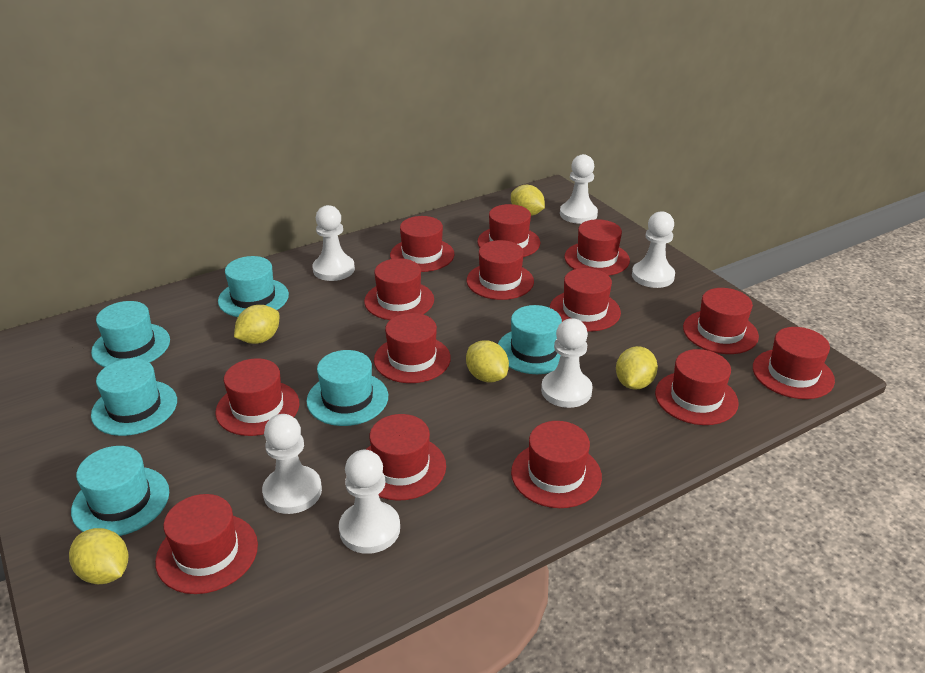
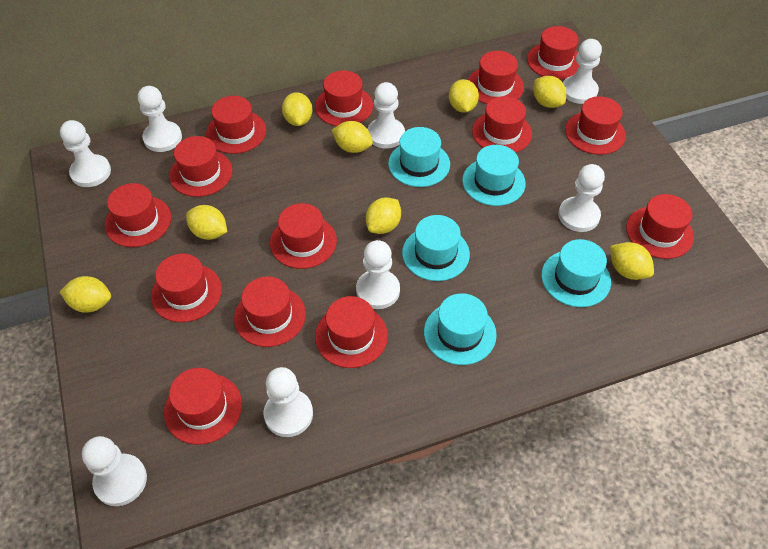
turquoise hat: [71,446,169,536] [91,301,170,367] [91,358,177,436] [218,256,289,317] [306,350,388,426] [498,305,562,374] = 6 -> [388,127,450,187] [402,215,470,281] [424,293,497,365] [462,145,526,206] [541,239,611,307] = 5
white pawn: [262,414,322,514] [312,205,355,281] [339,450,400,554] [541,318,593,408] [560,154,598,224] [632,211,675,288] = 6 -> [60,120,111,187] [82,436,147,506] [138,86,182,152] [264,367,313,437] [356,240,400,309] [368,82,405,149] [558,164,605,232] [563,39,602,104] = 8
yellow lemon: [69,528,128,584] [234,305,279,344] [466,340,509,382] [511,185,545,216] [616,346,658,390] = 5 -> [60,276,111,312] [186,205,227,240] [282,92,312,126] [332,121,373,153] [366,197,401,234] [449,79,479,113] [533,76,566,108] [610,242,654,280] = 8

